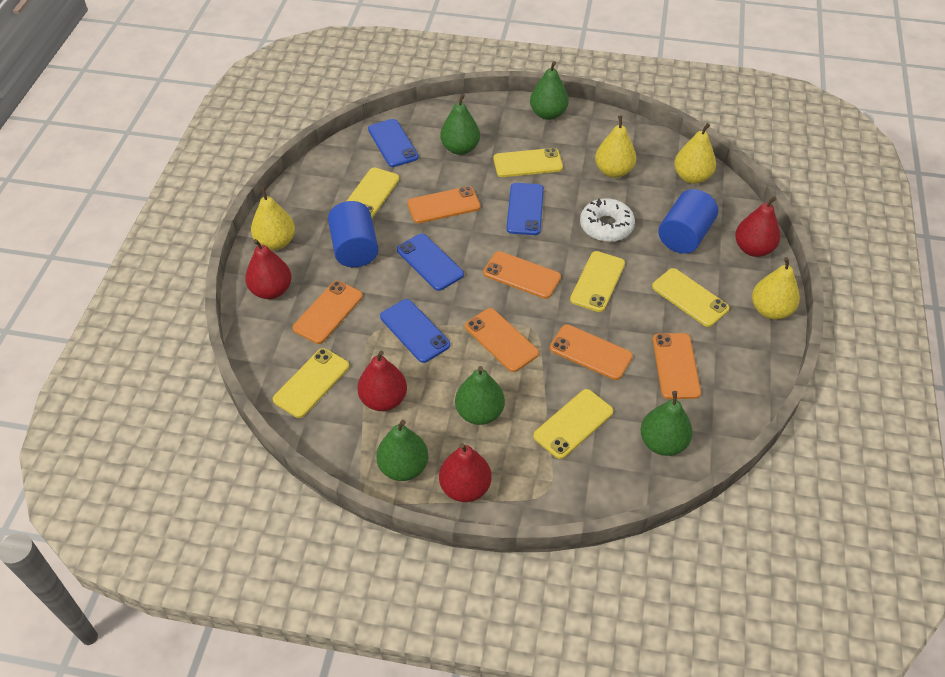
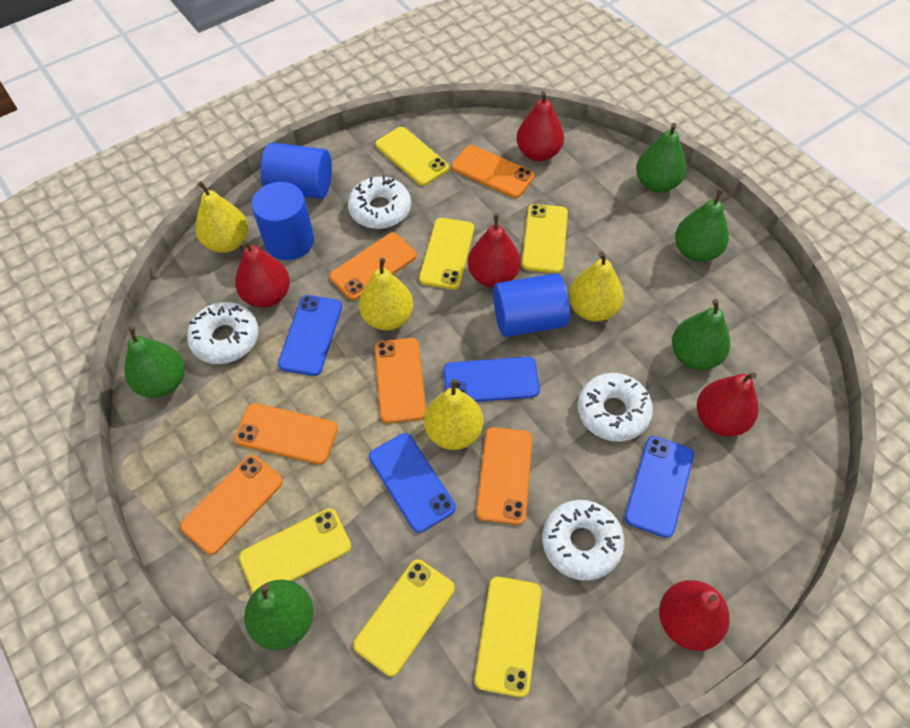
blue cylinder: [328,201,378,267] [658,189,718,254] = 2 -> [252,182,314,260] [261,143,332,199] [493,273,570,337] = 3
red pear: [245,239,291,299] [357,351,407,411] [439,443,492,502] [735,196,781,257] = 4 -> [235,241,290,308] [468,214,521,287] [516,91,564,161] [659,580,730,651] [697,372,759,436] = 5
white donut: [580,198,635,242] = 1 -> [187,302,259,364] [348,175,411,229] [542,500,624,581] [578,373,653,442] = 4

